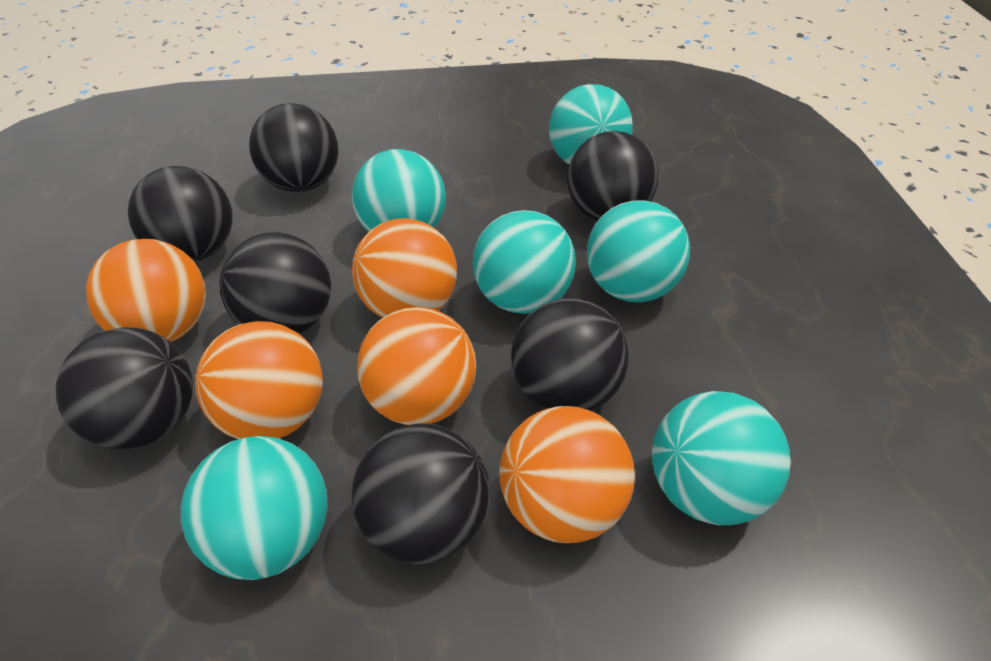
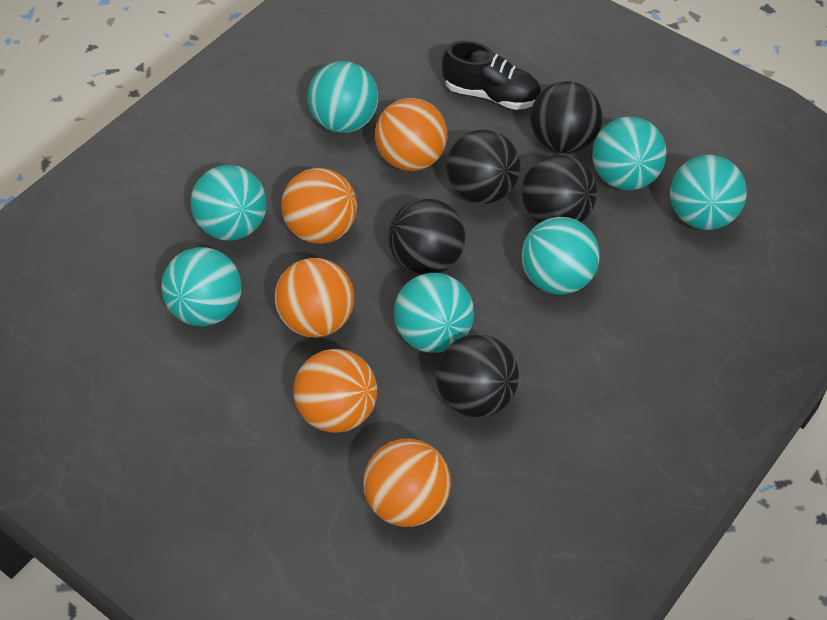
black ball: [56,327,193,450] [128,166,233,262] [219,232,331,334] [249,103,338,192] [352,423,490,565] [511,298,629,411] [567,131,659,221] = 7 -> [388,198,465,275] [436,334,519,417] [446,129,520,204] [522,154,597,223] [530,81,602,154] = 5
black shoe: none = 0 -> [442,41,541,110] = 1
turquoise ball: [181,436,328,580] [352,149,446,232] [473,210,576,314] [549,84,633,165] [587,201,690,302] [652,391,791,525] = 6 -> [161,247,242,326] [191,165,267,241] [308,61,378,133] [394,273,474,353] [521,217,600,295] [592,117,667,190] [670,155,747,230] = 7

